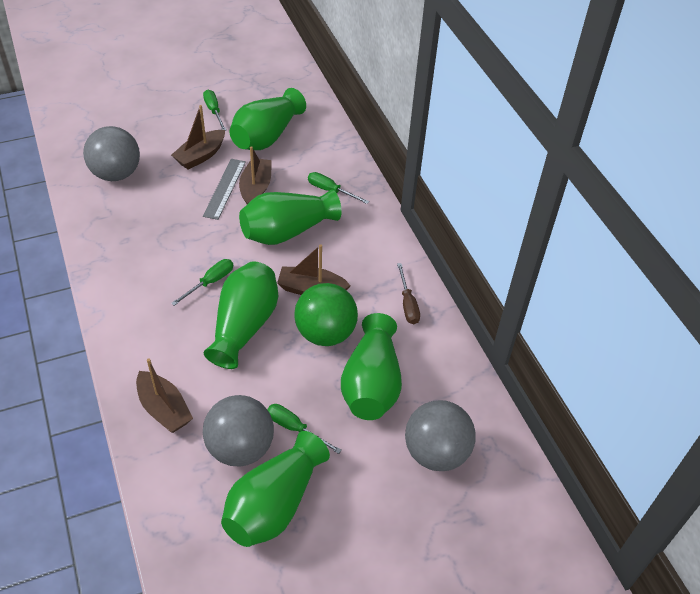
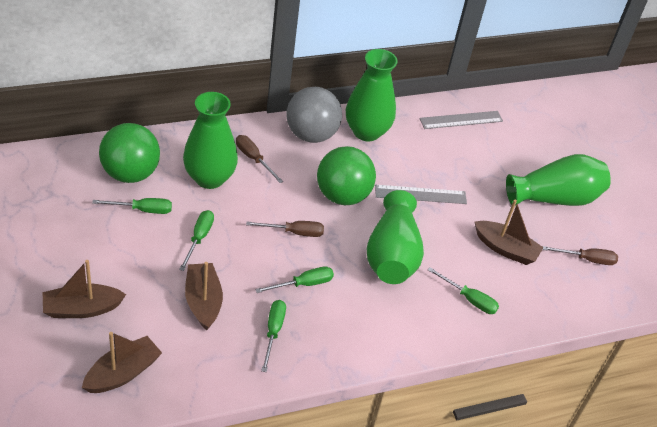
brown screwdriver: [397,263,420,324] = 1 -> [236,135,283,183] [246,221,324,237] [542,246,618,265] = 3
green ball: [294,283,358,346] = 1 -> [99,123,160,183] [317,146,376,205] = 2
green screwdriver: [171,259,233,306] [203,90,226,131] [267,404,342,454] [308,172,369,204] = 4 -> [92,198,172,214] [179,210,214,271] [255,266,334,293] [261,300,286,372] [428,267,499,314] = 5
green vase: [204,261,278,369] [221,431,330,547] [230,88,306,150] [239,190,342,245] [341,313,402,420] = 5 -> [183,92,238,189] [346,49,398,141] [367,190,424,284] [506,154,611,206] = 4
grey ball: [83,126,140,181] [203,395,274,466] [405,400,476,471] = 3 -> [286,87,342,143] = 1
grey ruler: [203,159,246,220] = 1 -> [375,185,467,204] [419,111,503,129] = 2

